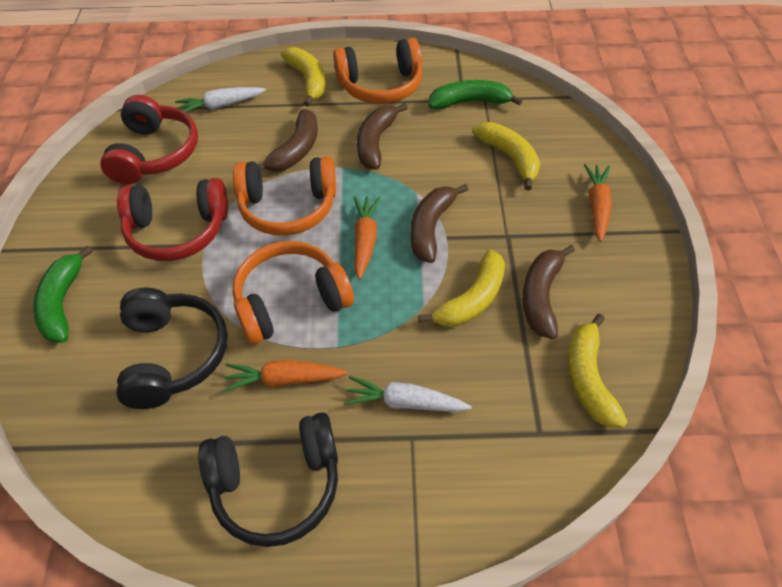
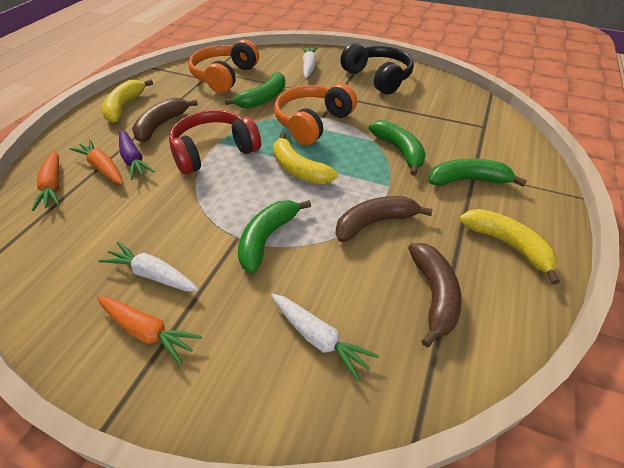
black headphones: [116,287,228,409] [198,412,338,547] = 2 -> [340,43,414,94] = 1
brown banana: [258,109,318,172] [357,103,408,170] [410,184,468,263] [522,245,575,339] = 4 -> [132,98,198,142] [336,196,433,242] [408,243,462,347] = 3
green banana: [33,246,93,343] [429,80,523,109] = 2 -> [225,72,285,109] [238,200,311,273] [369,120,426,176] [429,159,527,186] = 4
orange headphones: [232,241,354,344] [233,156,336,236] [333,38,422,104] = 3 -> [188,39,259,93] [274,83,357,145] = 2
purple carrot: none = 0 -> [119,130,155,180] = 1
red headphones: [100,95,198,184] [117,178,228,261] = 2 -> [169,110,261,175] = 1
white carrot: [175,87,266,113] [344,376,472,412] = 2 -> [98,242,199,292] [271,294,379,382] [302,47,318,78] = 3
yellow banana: [281,47,326,106] [418,249,505,327] [472,122,540,191] [567,314,628,428] = 4 -> [102,79,153,123] [273,132,337,184] [459,209,560,284] = 3

